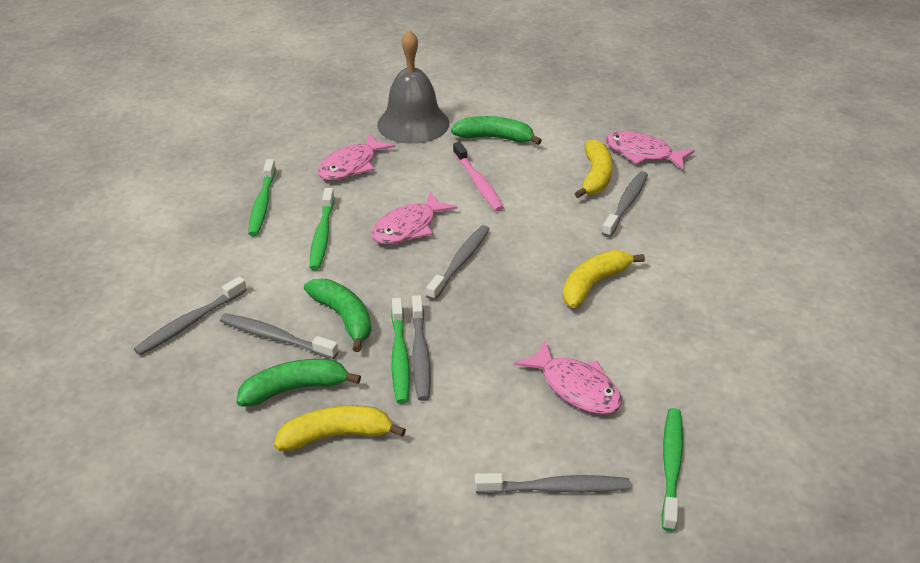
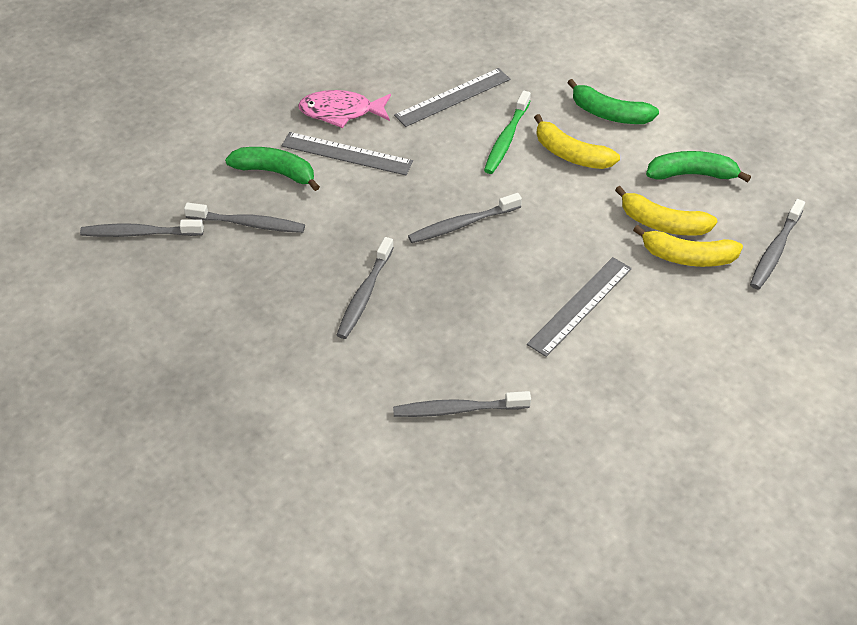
green toothbrush: [248,159,276,236] [310,188,335,270] [391,298,410,404] [662,408,683,532] = 4 -> [484,91,531,174] = 1
grey bell: [377,29,449,144] = 1 -> none = 0
grey ruler: none = 0 -> [282,132,413,175] [394,68,510,127] [527,257,632,357] = 3
pink fish: [317,134,395,180] [371,191,458,244] [514,341,622,414] [605,131,695,170] = 4 -> [298,90,391,128] = 1
pink toothbrush: [453,142,504,211] = 1 -> none = 0

